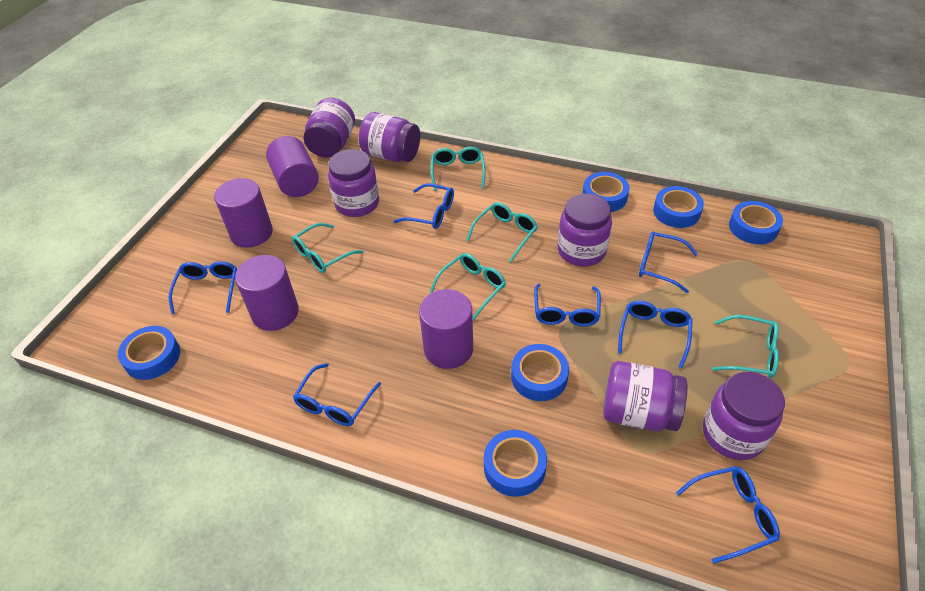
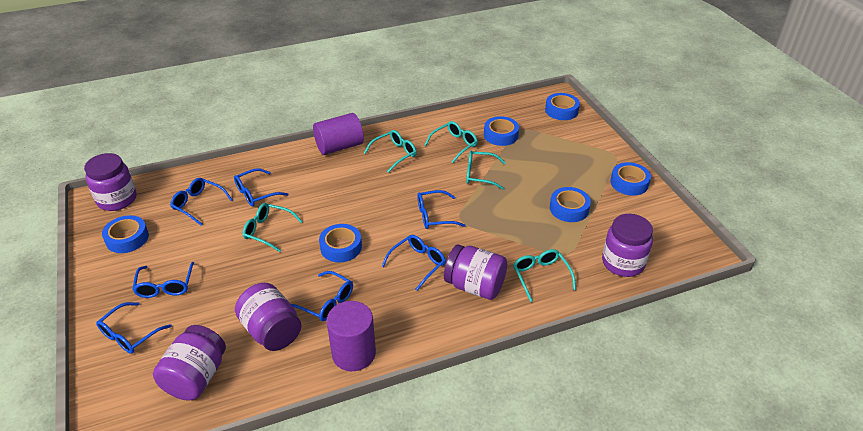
purple cylinder: [214,178,273,248] [235,255,299,331] [266,136,319,197] [419,289,473,369] = 4 -> [313,113,364,155] [327,301,376,371] = 2
purple jar: [304,98,355,158] [328,149,379,217] [359,112,420,162] [558,194,612,267] [603,361,687,431] [703,372,785,460] = 6 -> [84,153,137,211] [153,325,226,400] [235,283,301,351] [444,244,507,300] [602,214,653,277] = 5

